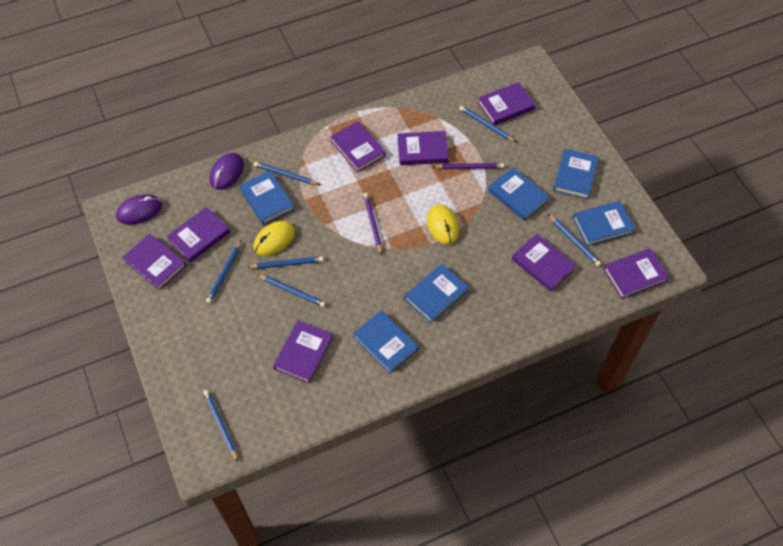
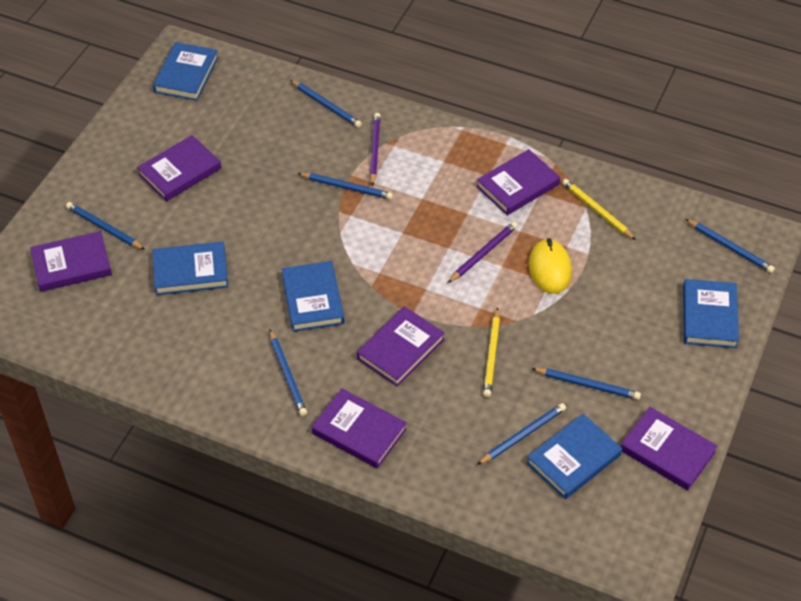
blue book: [239,171,294,225] [353,310,418,374] [404,264,468,323] [488,167,549,221] [553,149,598,199] [573,201,635,246] = 6 -> [152,242,228,295] [153,42,218,101] [282,261,344,332] [526,414,622,499] [683,279,739,348] = 5
purple book: [123,233,186,290] [166,207,230,263] [273,320,333,383] [330,121,386,172] [397,131,449,165] [478,82,535,125] [512,234,576,292] [603,248,669,299] = 8 -> [30,231,112,292] [137,135,221,201] [312,389,407,469] [357,306,445,387] [476,149,560,215] [621,407,717,490] = 6
purple mouse: [116,194,162,225] [210,153,244,190] = 2 -> none = 0
yellow mouse: [254,221,295,256] [427,205,459,245] = 2 -> [529,238,572,294] = 1
yellow pencil: none = 0 -> [483,308,500,397] [562,179,636,240] = 2

